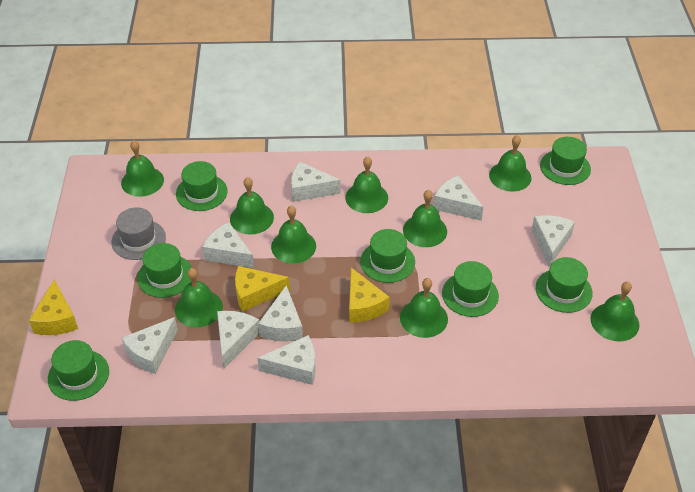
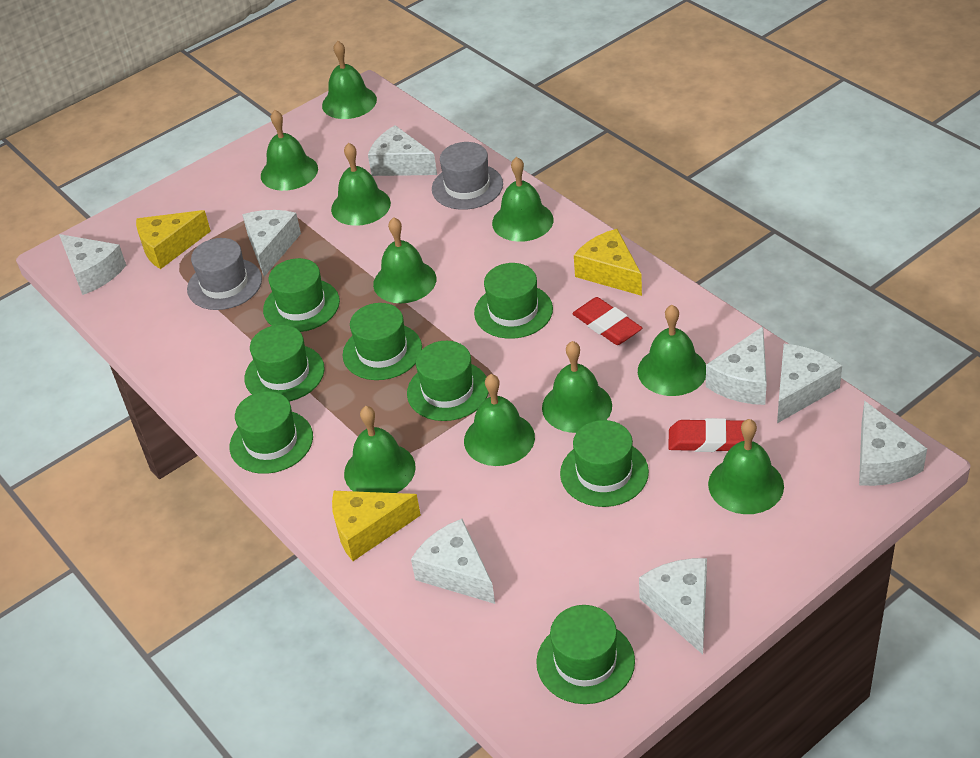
green bell: [121,140,164,197] [175,268,223,328] [230,177,274,235] [271,205,316,264] [345,156,388,213] [400,278,448,338] [403,190,447,247] [489,135,532,191] [591,282,639,342] = 9 -> [261,110,318,191] [322,41,377,119] [331,143,391,226] [344,406,416,493] [373,217,436,303] [464,374,535,466] [492,157,554,242] [542,341,612,433] [638,305,706,396] [708,419,784,514] = 10
green hat: [48,340,109,401] [137,243,192,298] [176,161,228,211] [360,229,415,283] [442,261,499,317] [536,257,593,313] [540,137,591,185] = 7 -> [230,391,313,474] [244,325,325,402] [263,258,340,332] [342,303,422,380] [407,341,489,421] [474,263,553,339] [536,605,635,704] [560,420,649,507] = 8
grey hat: [111,207,166,260] = 1 -> [187,238,262,310] [432,142,503,210] = 2
red eraser: none = 0 -> [572,297,642,345] [668,418,744,452] = 2

